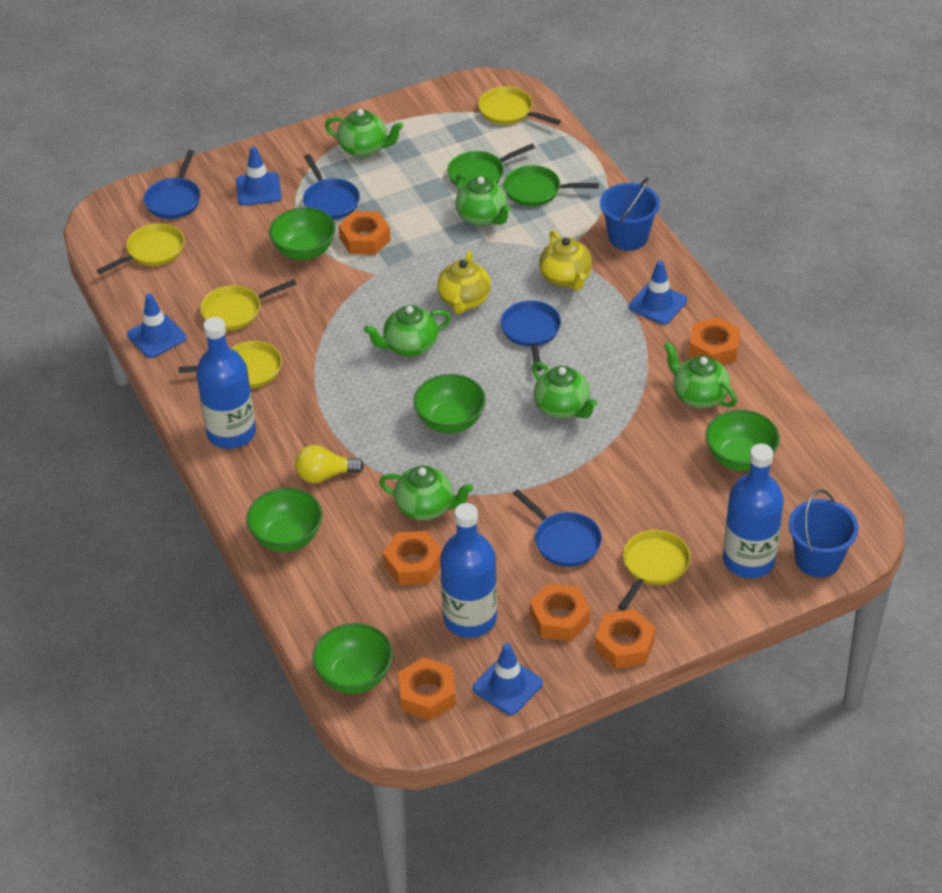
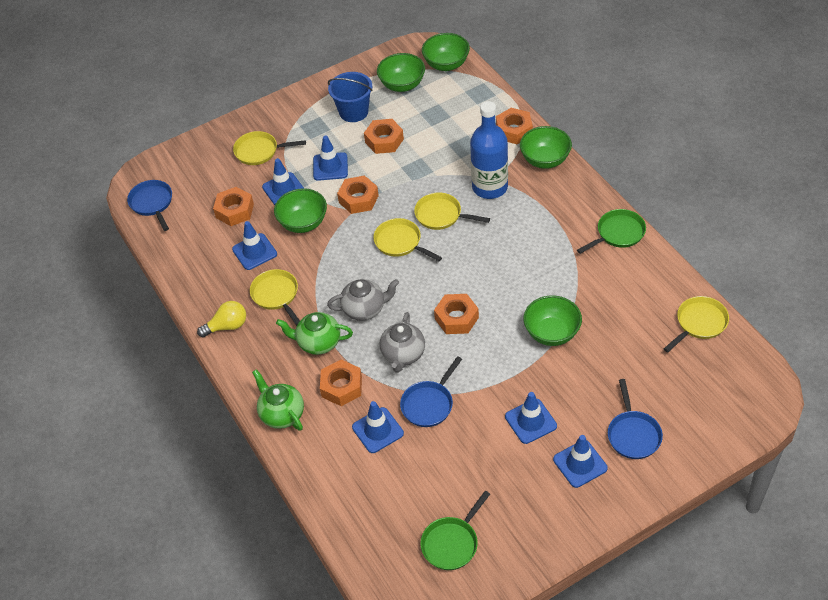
blue bottle: [196,317,256,449] [440,503,497,638] [723,444,784,578] = 3 -> [470,101,508,199] = 1
blue bucket: [600,177,660,251] [789,489,859,577] = 2 -> [328,72,372,122] = 1
blue pan: [144,150,201,219] [303,154,360,220] [500,300,561,371] [513,489,602,567] = 4 -> [127,180,172,231] [400,356,462,427] [608,379,663,459] = 3
blue traffic cone: [127,293,186,358] [236,147,282,206] [473,643,543,715] [629,260,687,325] = 4 -> [232,221,277,270] [262,158,304,205] [313,135,348,181] [352,401,404,453] [505,392,557,444] [553,435,608,488] = 6
green teapot: [325,109,403,157] [364,305,451,357] [379,466,473,520] [455,174,511,226] [532,362,597,419] [664,342,737,408] = 6 -> [252,369,304,431] [276,312,353,355] = 2
grey teapot: none = 0 -> [327,279,399,321] [379,312,425,373] = 2
yellow teapot: [437,251,491,314] [539,230,592,290] = 2 -> none = 0

